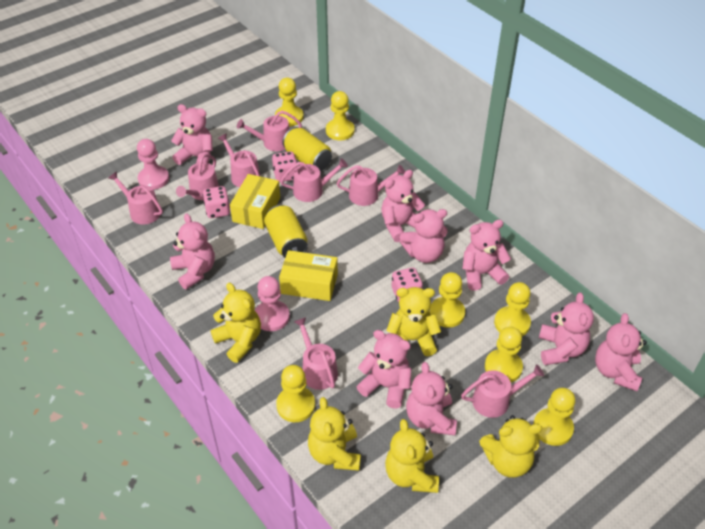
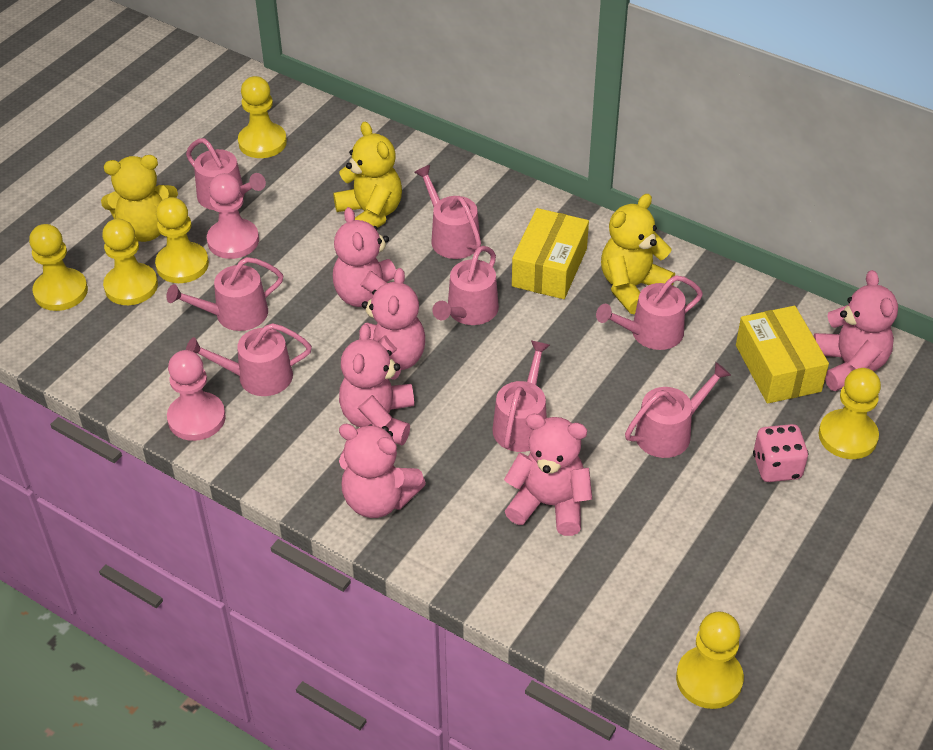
pink dice: [202,186,230,218] [272,151,298,182] [392,268,423,302] = 3 -> [753,424,808,482] = 1
pink teddy bear: [170,213,215,290] [171,104,213,165] [357,330,411,409] [381,170,425,242] [400,209,448,263] [406,362,457,435] [463,220,511,291] [539,292,594,365] [595,313,647,391] = 9 -> [333,207,396,307] [339,324,414,445] [339,424,426,518] [359,268,425,370] [504,414,592,536] [813,270,898,391] = 6
yellow can: [264,205,308,258] [283,127,332,171] = 2 -> none = 0
yellow pawn: [275,78,304,126] [276,365,315,422] [326,91,355,140] [430,272,465,328] [485,327,523,382] [494,282,531,336] [533,388,575,446] = 7 -> [29,224,88,311] [102,219,158,305] [155,197,209,283] [238,76,287,158] [676,612,744,709] [819,368,881,459] = 6
yellow teddy bear: [211,283,261,363] [308,397,361,471] [385,419,439,493] [386,287,441,356] [479,415,542,478] = 5 -> [101,155,178,242] [333,122,402,228] [601,194,675,314] = 3

